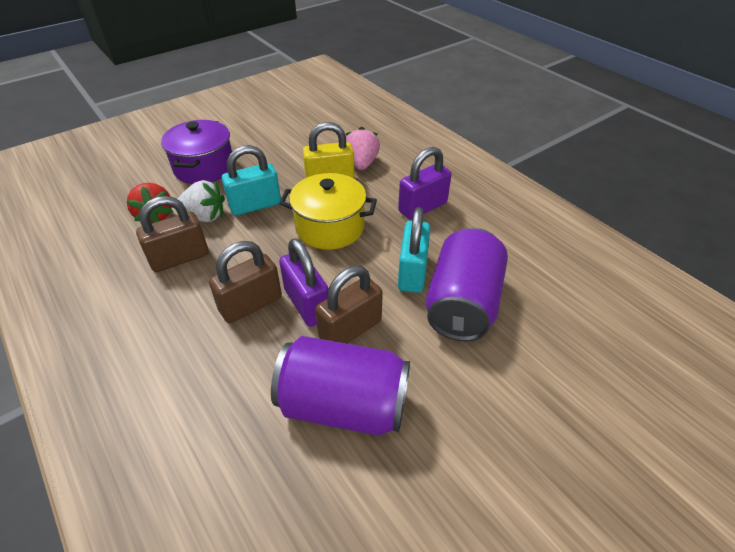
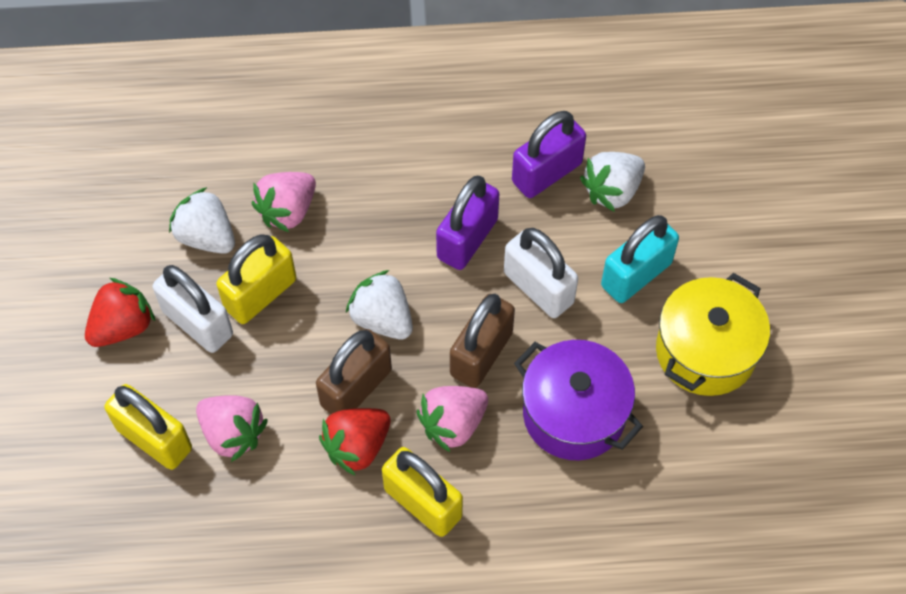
brown padlock: [136,196,209,272] [209,241,282,323] [315,266,383,344] = 3 -> [316,329,392,414] [450,294,515,388] = 2
pink strawberry: [345,127,380,170] = 1 -> [196,395,268,462] [252,172,316,232] [417,386,488,452] = 3
purple can: [271,336,410,436] [425,228,508,341] = 2 -> none = 0
red strawberry: [126,183,173,223] = 1 -> [85,278,155,347] [319,408,391,475] = 2
turquoise padlock: [222,145,281,216] [398,207,430,293] = 2 -> [601,215,679,303] = 1
white padlock: none = 0 -> [153,265,233,353] [504,228,578,318] = 2
white strawberry: [178,180,225,222] = 1 -> [169,187,235,254] [346,270,413,340] [580,152,645,212] = 3
yellow padlock: [303,122,355,178] = 1 -> [105,384,192,470] [217,234,296,324] [382,447,463,537] = 3

